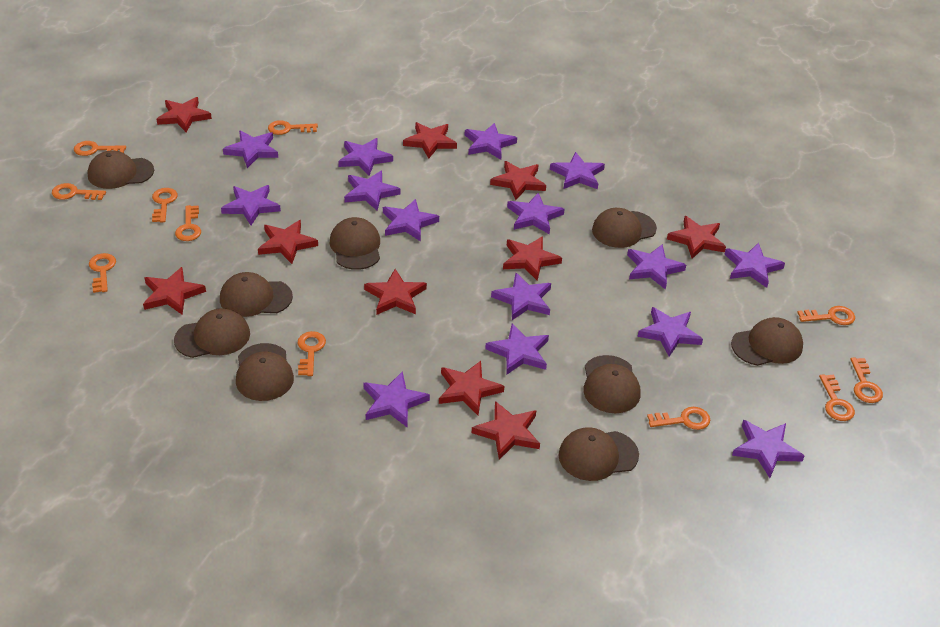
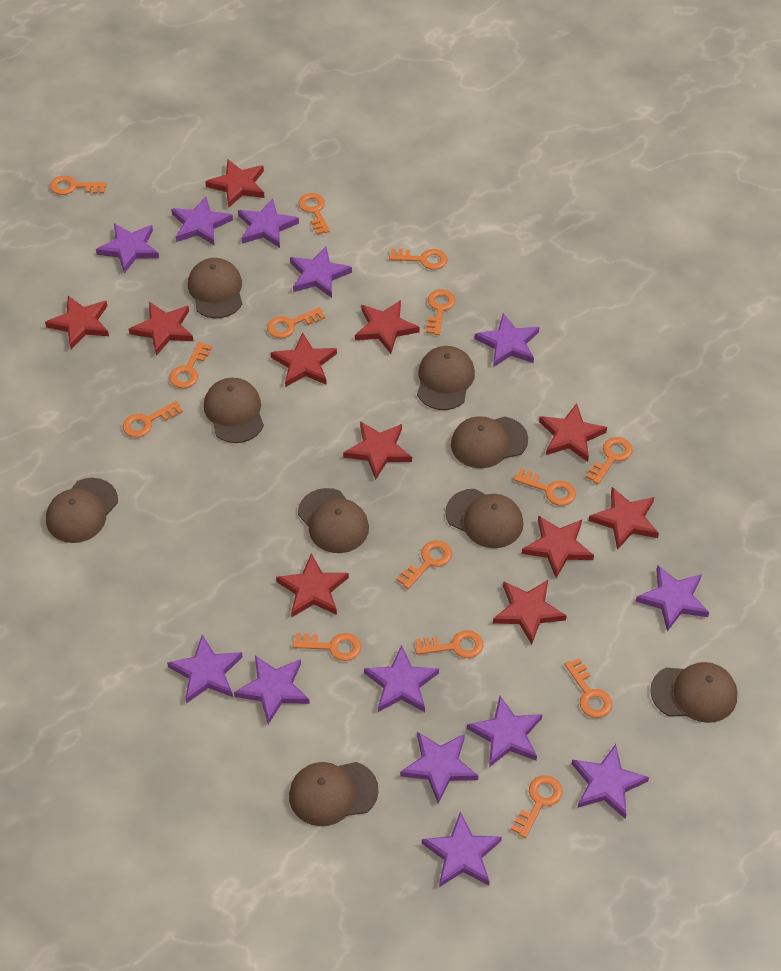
orange key: [52,183,106,200] [74,141,126,156] [89,253,116,293] [152,188,178,222] [175,205,201,241] [268,120,318,135] [298,331,326,376] [647,407,710,430] [797,306,855,325] [819,374,855,421] [850,358,883,403] = 11 -> [50,175,107,195] [123,401,183,437] [170,342,212,388] [267,307,325,338] [293,633,361,661] [298,193,330,235] [389,249,447,270] [397,540,452,589] [415,630,483,658] [426,289,456,335] [511,775,563,838] [514,468,576,506] [564,658,613,718] [586,437,633,484] = 14
purple star: [221,185,281,225] [223,131,278,168] [338,138,393,176] [344,170,400,211] [363,371,430,428] [383,199,439,242] [465,123,517,160] [485,324,549,375] [491,273,551,320] [507,193,565,234] [550,152,605,189] [627,244,686,290] [637,307,703,357] [724,243,785,288] [732,420,804,478] = 15 -> [96,223,159,273] [167,635,243,704] [171,196,233,246] [234,655,310,724] [238,198,299,248] [290,246,352,298] [364,645,439,712] [400,732,478,803] [422,812,502,887] [467,696,543,767] [474,313,539,367] [572,744,649,819] [636,565,709,631] = 13
red star: [143,267,206,315] [157,97,212,132] [258,220,318,264] [364,269,427,315] [403,122,457,159] [439,361,504,415] [472,401,540,460] [490,161,546,200] [503,236,562,281] [667,216,726,259] = 10 -> [45,296,109,349] [129,302,193,356] [205,159,265,208] [271,332,337,387] [276,553,349,617] [343,421,412,480] [355,300,420,354] [493,580,567,644] [522,515,594,578] [539,403,607,462] [589,487,659,550] = 11

